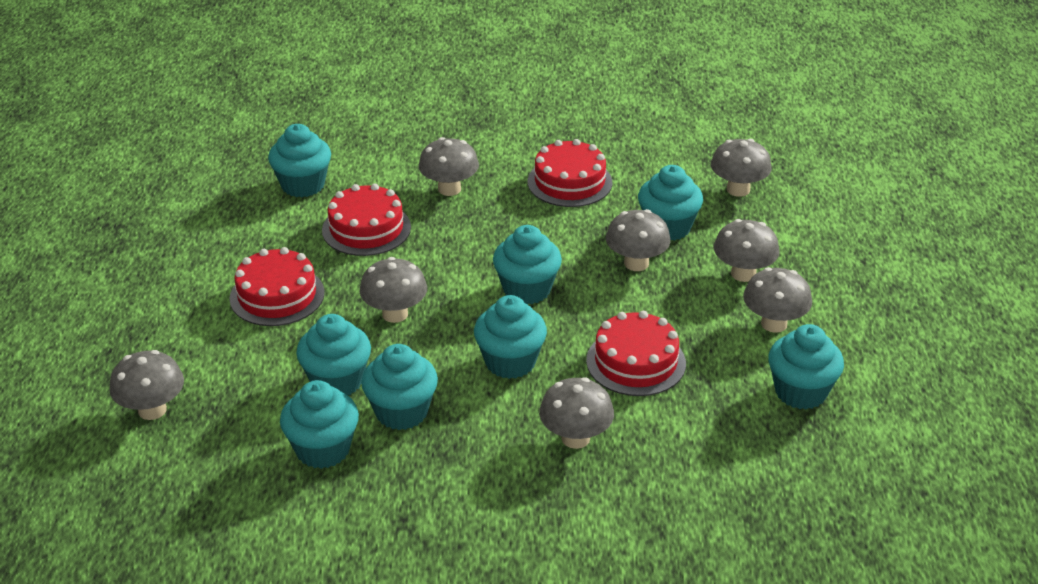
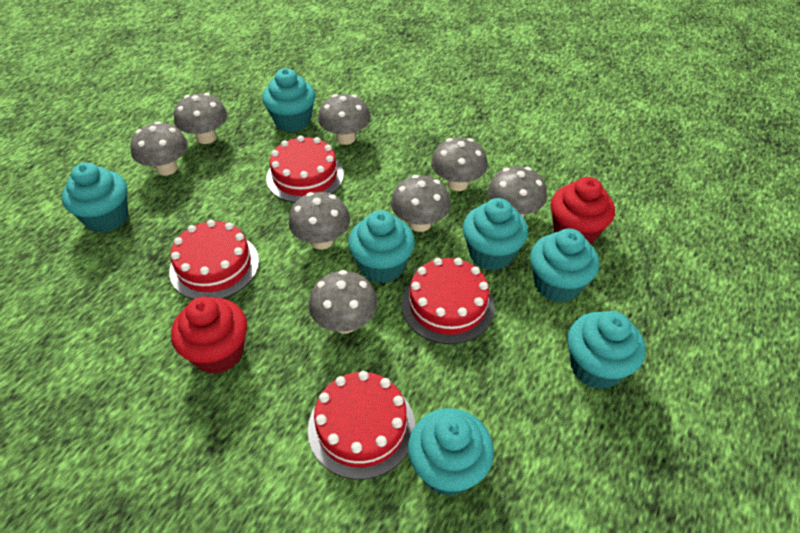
red cupcake: none = 0 -> [171,297,247,374] [551,177,615,244] = 2
turquoise cupcake: [268,124,331,198] [280,380,359,469] [296,314,371,395] [361,344,438,430] [474,295,547,379] [493,225,562,304] [638,165,703,241] [768,324,844,409] = 8 -> [62,162,128,233] [262,68,315,132] [348,210,415,283] [408,408,494,496] [463,198,528,270] [530,228,599,303] [568,311,646,389] = 7

